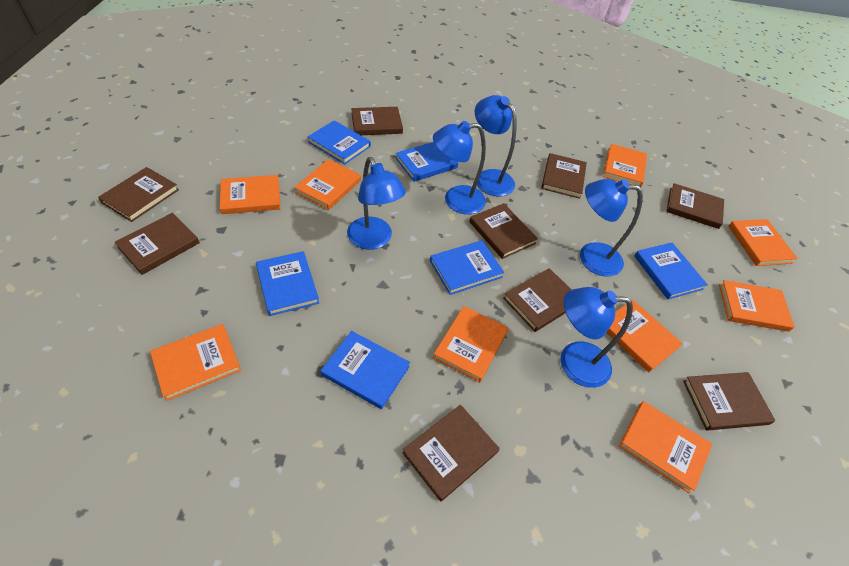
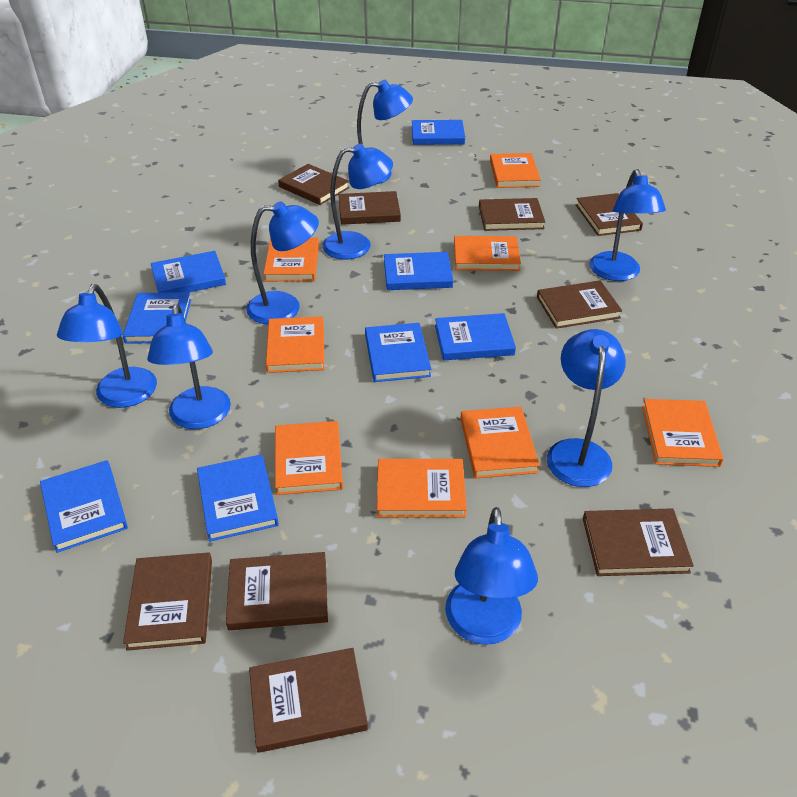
blue book: [256,251,319,316] [308,120,371,164] [321,331,410,409] [396,142,458,182] [430,240,504,295] [634,243,708,299] = 6 -> [40,460,128,553] [123,292,191,344] [151,251,226,293] [197,454,279,542] [365,323,431,382] [384,252,453,290] [412,120,465,145] [435,313,516,360] = 8
blue lamp: [347,157,406,250] [433,121,486,214] [475,95,517,197] [560,287,633,388] [580,179,643,277] = 5 -> [57,284,157,408] [147,304,231,429] [246,201,319,325] [322,144,393,259] [357,80,413,184] [445,507,538,645] [547,329,626,487] [589,169,666,281] = 8
orange book: [150,324,241,401] [220,175,281,214] [294,159,361,210] [433,306,508,383] [603,144,647,188] [606,300,683,373] [619,401,712,494] [719,280,795,332] [728,219,798,266] = 9 -> [263,238,319,281] [266,316,324,373] [275,421,343,495] [377,459,467,518] [454,236,521,271] [460,407,540,478] [490,153,541,188] [642,399,723,467] = 8

